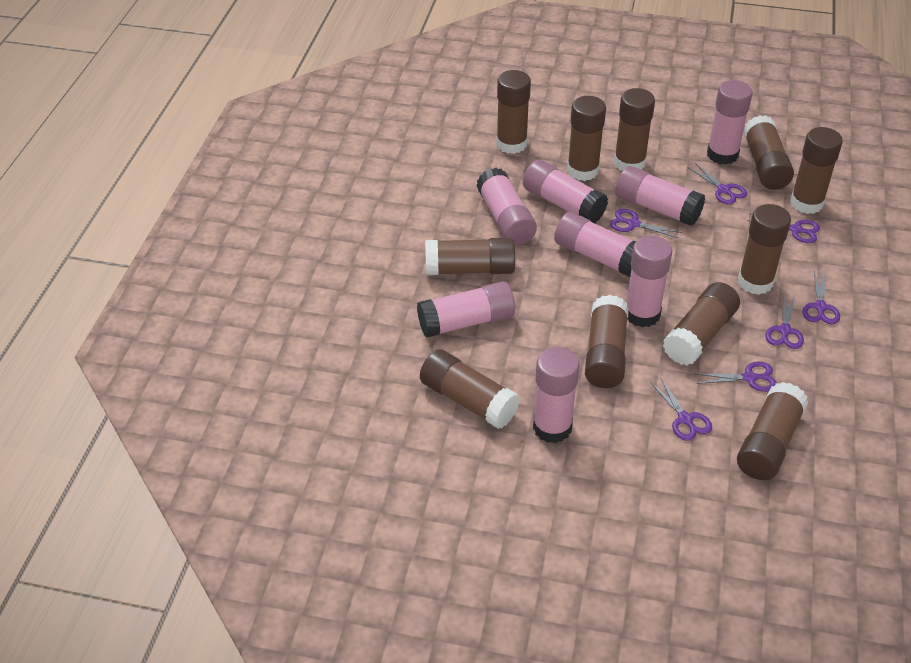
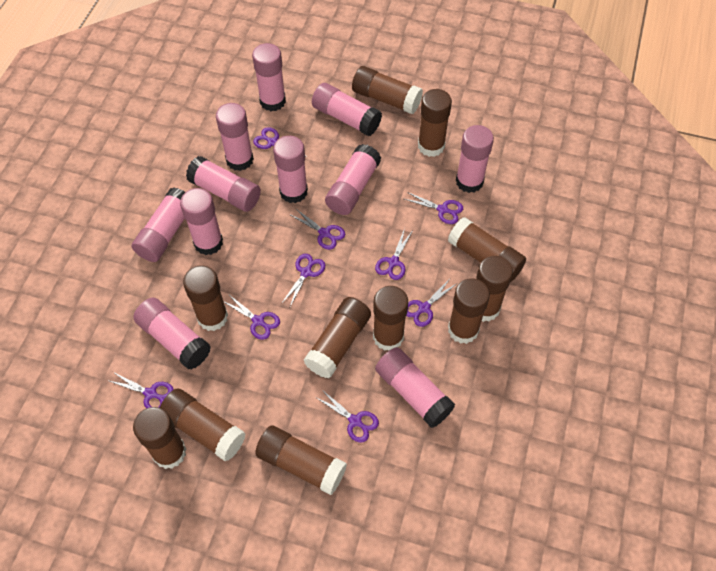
pink glue stick: [417,281,515,338] [477,168,537,245] [523,160,608,223] [533,347,580,443] [554,212,636,277] [615,166,705,226] [627,236,672,327] [707,80,753,165] = 8 -> [132,187,185,262] [133,297,211,370] [180,188,223,255] [186,156,261,212] [216,103,254,171] [252,43,286,111] [273,136,308,203] [312,83,382,136] [325,144,381,215] [375,347,455,428] [456,125,494,193] = 11
purple scissors: [610,209,682,238] [650,378,712,441] [688,163,747,205] [696,362,777,392] [747,213,820,243] [765,294,804,349] [802,272,840,324] = 7 -> [110,372,174,408] [223,294,280,340] [253,127,307,157] [281,254,325,307] [291,208,345,250] [317,390,379,443] [375,228,412,280] [405,192,463,224] [406,279,456,327] = 9

